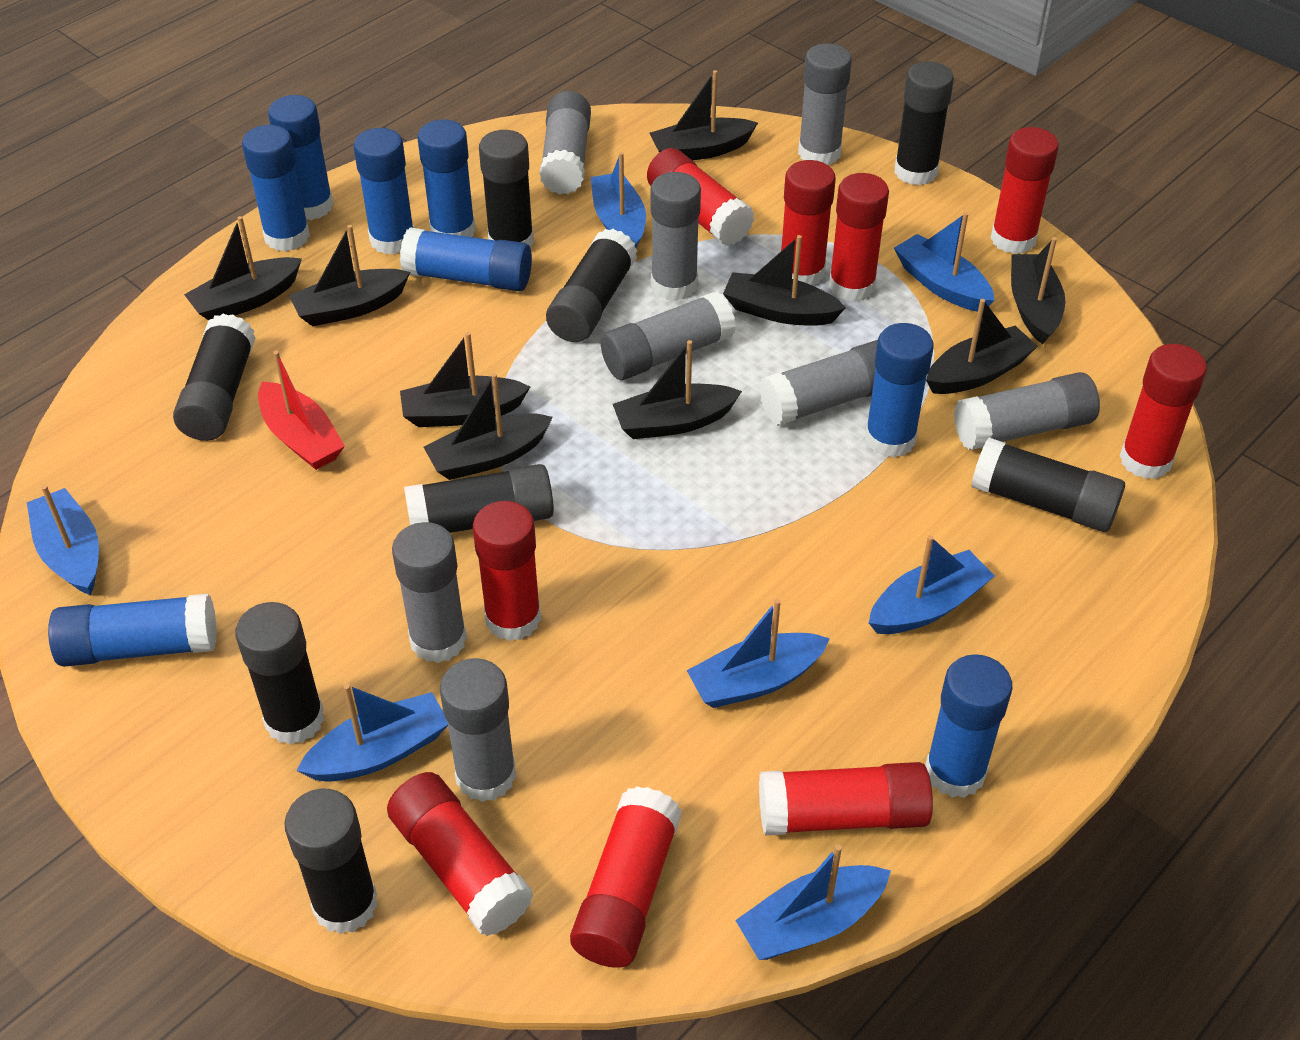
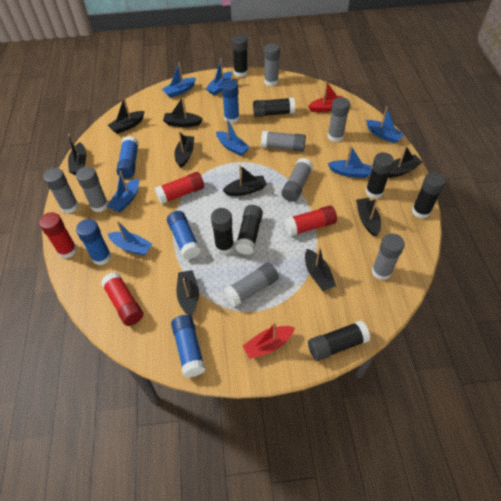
black glue stick: [173,314,256,441] [235,602,324,745] [284,789,378,934] [404,464,554,533] [479,130,534,248] [546,229,638,342] [895,62,954,185] [971,438,1125,532] = 8 -> [211,208,234,254] [232,35,248,77] [235,205,263,255] [253,98,295,117] [308,321,370,361] [366,152,394,199] [412,172,446,219] = 7
blue glue stick: [48,594,217,667] [242,125,310,251] [268,95,334,220] [354,128,414,255] [400,228,532,291] [418,119,476,237] [865,323,934,458] [925,654,1013,798] = 8 -> [76,219,111,265] [116,136,139,179] [167,211,201,260] [171,315,206,377] [221,79,239,124] = 5
red boat: [258,351,345,470] = 1 -> [243,322,295,359] [308,81,343,112] = 2
red glue stick: [387,772,533,936] [473,501,541,641] [570,786,682,968] [647,148,754,246] [759,762,933,836] [781,160,836,286] [829,173,889,302] [991,127,1059,254] [1120,344,1207,479] = 9 -> [39,212,77,258] [101,272,143,326] [155,172,204,204] [285,205,337,236] = 4

